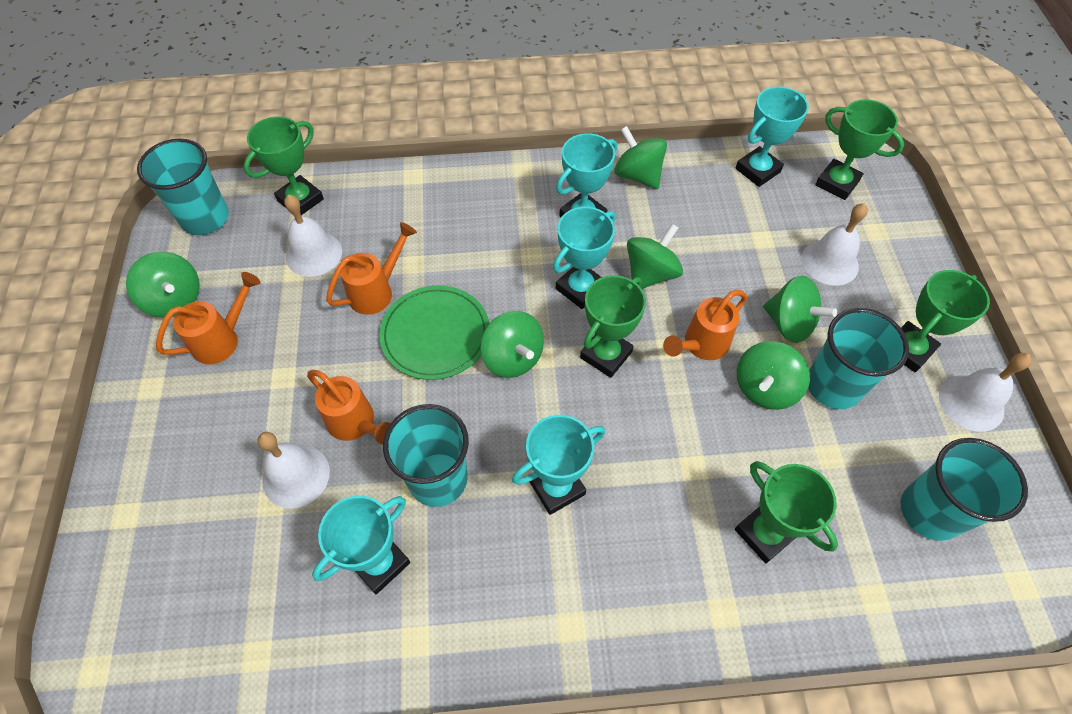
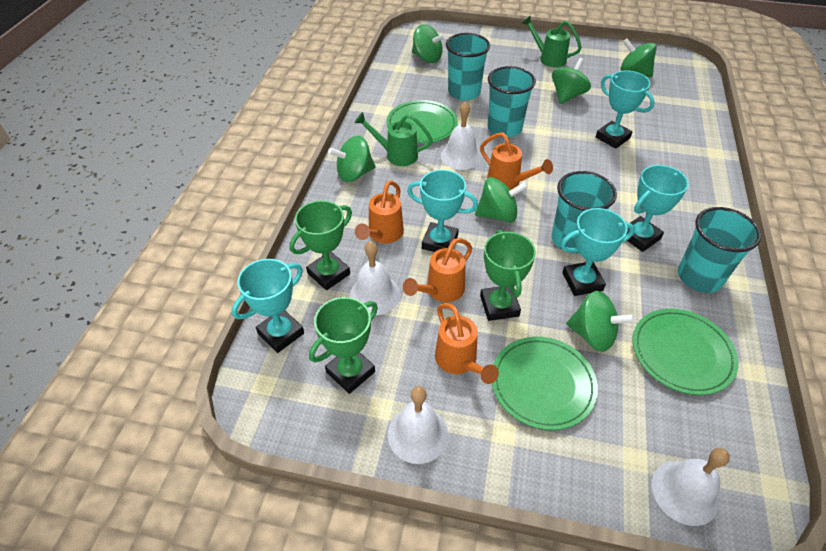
green plate: [379,285,489,380] = 1 -> [387,100,458,144] [492,337,598,430] [632,309,739,395] = 3
green trophy: [244,116,324,215] [580,275,646,378] [735,461,838,563] [815,99,904,200] [901,270,990,372] = 5 -> [289,200,352,290] [309,297,378,394] [480,230,536,321] = 3
green watering can: none = 0 -> [355,112,433,166] [522,15,582,67] = 2

